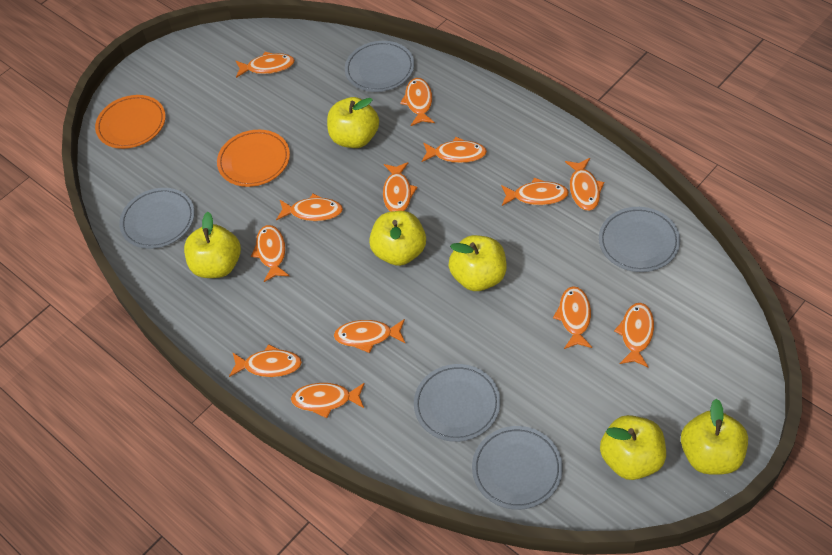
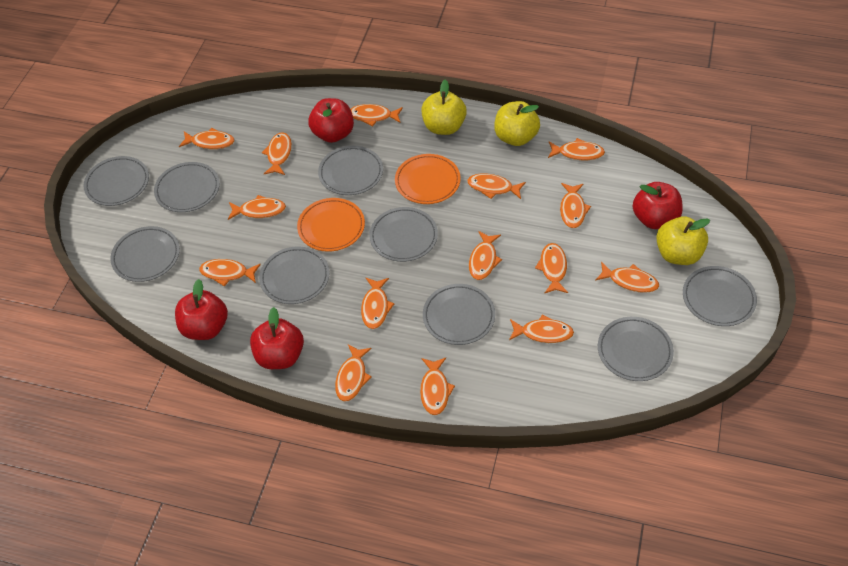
grey plate: [119,188,195,249] [345,41,414,92] [414,364,501,442] [472,426,563,510] [599,207,680,272] = 5 -> [83,156,149,206] [110,226,180,282] [154,162,220,212] [259,247,330,304] [318,146,383,195] [369,207,438,262] [423,284,495,345] [598,317,674,381] [683,266,757,326] = 9
orange fish: [229,344,302,377] [236,52,295,78] [251,225,289,282] [276,194,343,221] [291,383,365,418] [334,319,405,353] [383,162,418,212] [400,78,435,126] [422,137,487,163] [501,178,569,206] [553,286,592,349] [565,158,604,211] [614,303,654,367] = 13 -> [179,128,235,149] [199,259,261,286] [228,195,286,220] [262,132,292,175] [335,344,372,402] [351,104,403,126] [361,278,394,329] [420,358,455,415] [467,173,526,199] [469,231,502,280] [509,314,574,343] [535,243,568,294] [548,138,605,160] [560,183,591,228] [595,262,659,293] = 15
red apple: none = 0 -> [175,279,228,340] [250,307,304,369] [308,98,354,143] [633,182,683,229] = 4
yellow apple: [184,212,241,278] [327,97,379,148] [369,211,426,266] [448,235,506,291] [600,415,666,480] [681,399,748,475] = 6 -> [421,79,467,135] [494,101,540,146] [656,216,710,265] = 3

